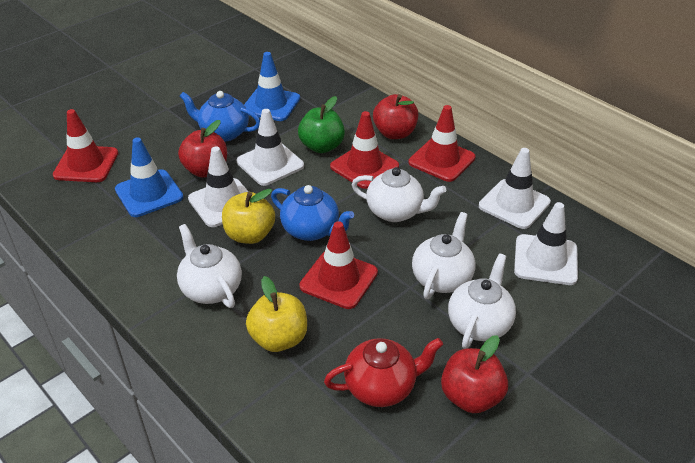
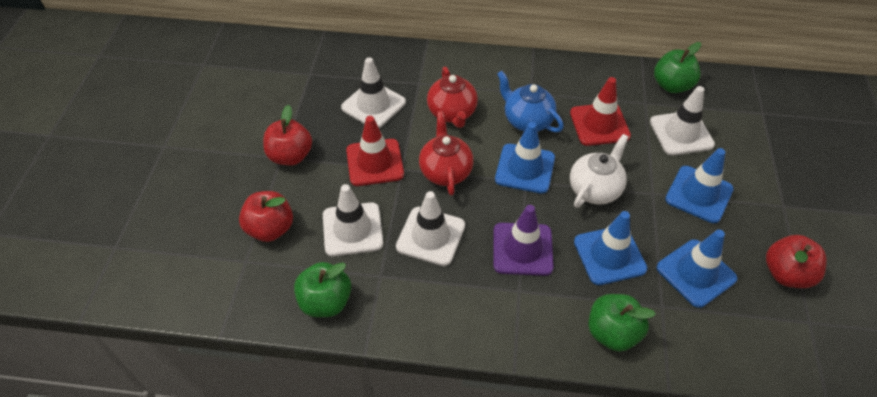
blue teapot: [179,91,260,141] [271,185,354,241] = 2 -> [497,71,564,133] = 1
blue traffic cone: [115,137,183,217] [244,52,300,121] = 2 -> [495,122,555,194] [574,211,647,285] [656,230,737,308] [665,148,734,223] = 4
green apple: [298,96,345,153] = 1 -> [294,262,351,317] [588,294,656,352] [654,42,701,93] = 3
purple traffic cone: none = 0 -> [493,205,554,276] = 1
red teapot: [324,338,443,407] = 1 -> [419,111,474,195] [427,66,478,128] = 2
red traffic cone: [53,109,118,182] [300,221,378,309] [330,111,399,189] [409,105,476,182] = 4 -> [346,116,404,186] [570,77,631,146] = 2
white teapot: [177,224,242,308] [352,167,446,222] [412,212,475,299] [448,253,516,349] = 4 -> [570,134,629,208] = 1
yellow apple: [222,189,275,244] [246,276,307,352] = 2 -> none = 0

